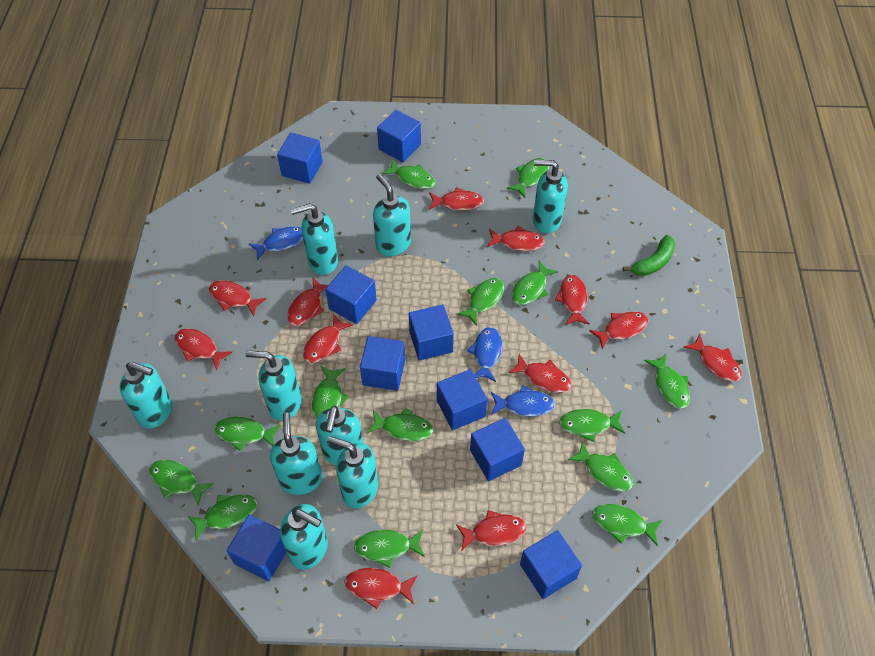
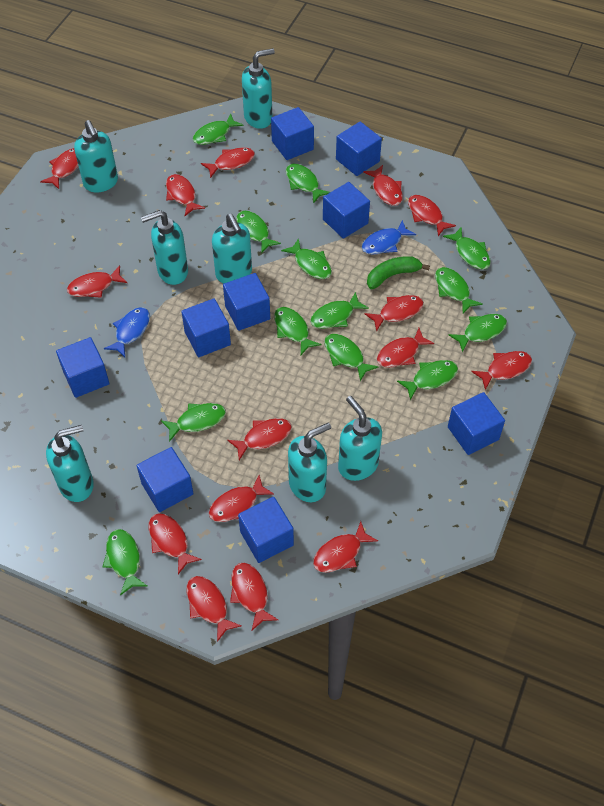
blue fish: [249,226,303,260] [467,327,502,382] [491,385,555,417] = 3 -> [104,307,150,357] [362,220,416,254] = 2
green fish: [149,460,214,505] [188,494,257,541] [214,417,281,451] [312,366,349,419] [354,530,425,568] [367,408,433,441] [382,160,435,189] [457,278,504,326] [507,158,549,198] [512,261,558,305] [559,409,625,442] [568,441,633,492] [592,504,662,546] [644,353,690,409] = 14 -> [103,529,148,596] [161,403,226,442] [193,113,243,145] [236,211,281,254] [274,307,321,355] [281,238,332,279] [286,164,330,204] [310,292,369,329] [324,334,379,381] [397,360,458,400] [435,267,483,314] [443,227,491,270] [449,314,507,353] = 13
red fish: [175,329,232,371] [209,280,267,316] [287,277,328,326] [303,314,353,363] [345,568,417,609] [429,187,484,211] [456,510,527,551] [487,226,545,251] [508,354,572,393] [555,275,590,325] [589,312,648,349] [683,333,742,382] = 12 -> [40,148,78,189] [67,265,127,298] [148,513,202,574] [166,174,205,216] [186,576,242,642] [201,147,255,178] [209,475,274,522] [227,418,292,460] [230,563,278,630] [313,521,378,573] [363,165,403,206] [365,295,424,332] [377,328,434,368] [408,195,456,236] [471,351,532,390] = 15
turquoise soap dispenser: [120,362,172,429] [246,350,301,421] [270,413,322,495] [280,504,328,570] [291,203,338,275] [316,405,363,465] [327,436,378,508] [373,174,411,256] [533,160,568,233] = 9 -> [46,425,94,502] [74,120,118,192] [141,210,188,285] [212,214,252,284] [242,48,275,129] [288,423,331,502] [338,396,382,481] = 7

